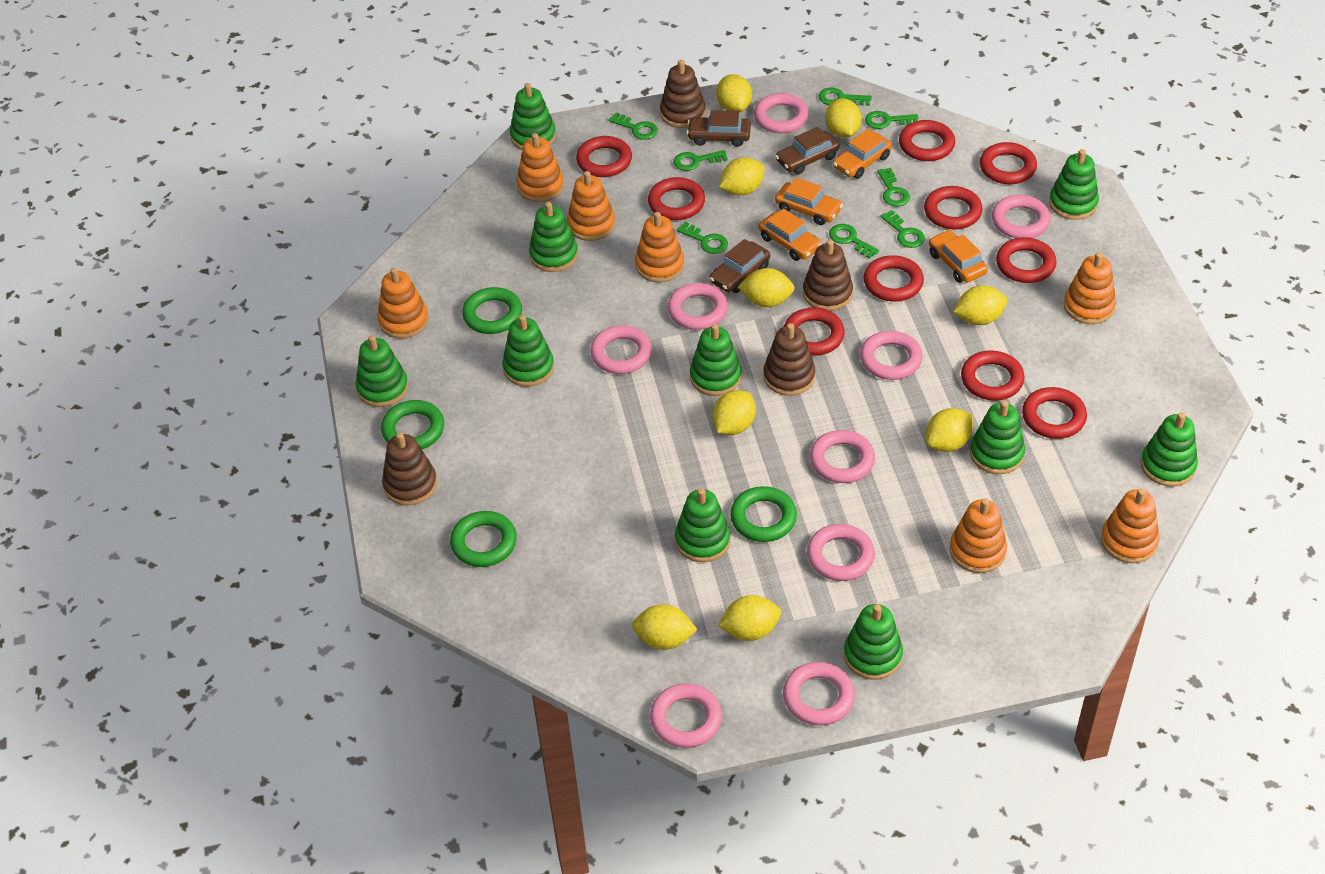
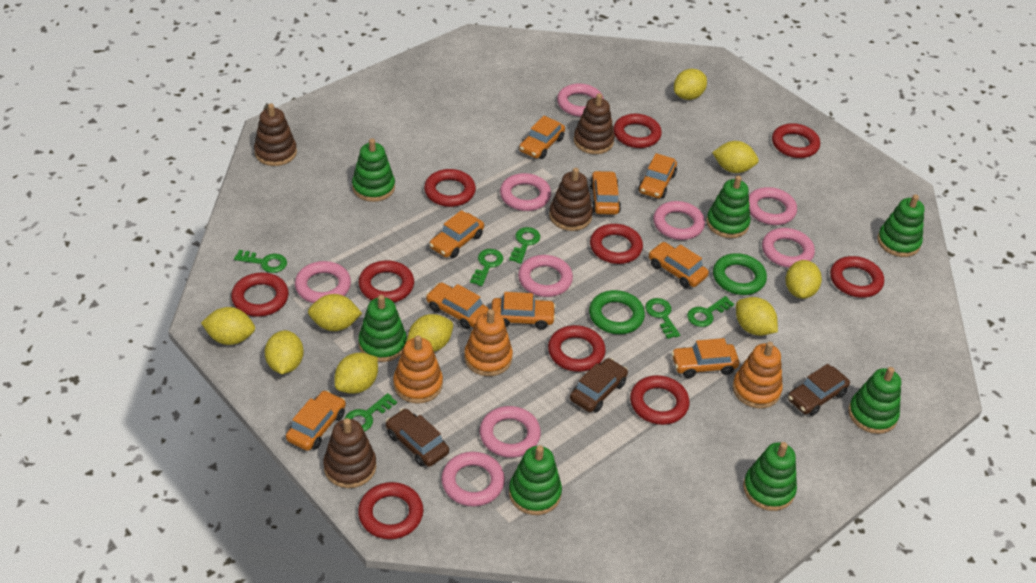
green key: [609,112,658,140] [673,150,728,171] [677,222,728,254] [819,88,872,106] [829,224,879,259] [865,111,918,129] [877,168,910,206] [881,210,925,248] = 8 -> [234,250,287,273] [344,393,397,431] [470,249,503,286] [509,227,540,264] [645,298,680,339] [687,296,734,327] = 6
green ring: [381,400,444,449] [450,511,517,567] [462,287,522,334] [730,486,797,542] = 4 -> [589,290,645,334] [713,253,767,295] = 2
green stacking toy: [356,335,408,407] [502,315,554,387] [510,83,556,150] [529,202,578,272] [675,488,730,562] [690,324,742,396] [844,604,903,680] [970,401,1025,474] [1049,149,1099,220] [1141,412,1198,487] = 10 -> [352,138,395,202] [358,295,407,362] [509,445,562,515] [706,176,751,238] [743,442,797,511] [848,367,901,434] [877,194,924,257] = 7
orange car: [759,208,822,261] [775,177,843,225] [833,129,892,179] [929,230,988,283] = 4 -> [286,390,346,451] [426,282,489,329] [429,210,484,258] [492,292,556,330] [519,116,565,159] [590,171,621,215] [638,153,677,198] [649,242,709,288] [671,338,739,378] = 9
orange stacking toy: [378,268,429,339] [517,133,564,202] [567,171,615,241] [635,212,684,283] [950,498,1007,573] [1064,252,1116,324] [1101,488,1159,563] = 7 -> [393,335,443,404] [464,309,513,376] [733,342,783,408] = 3

